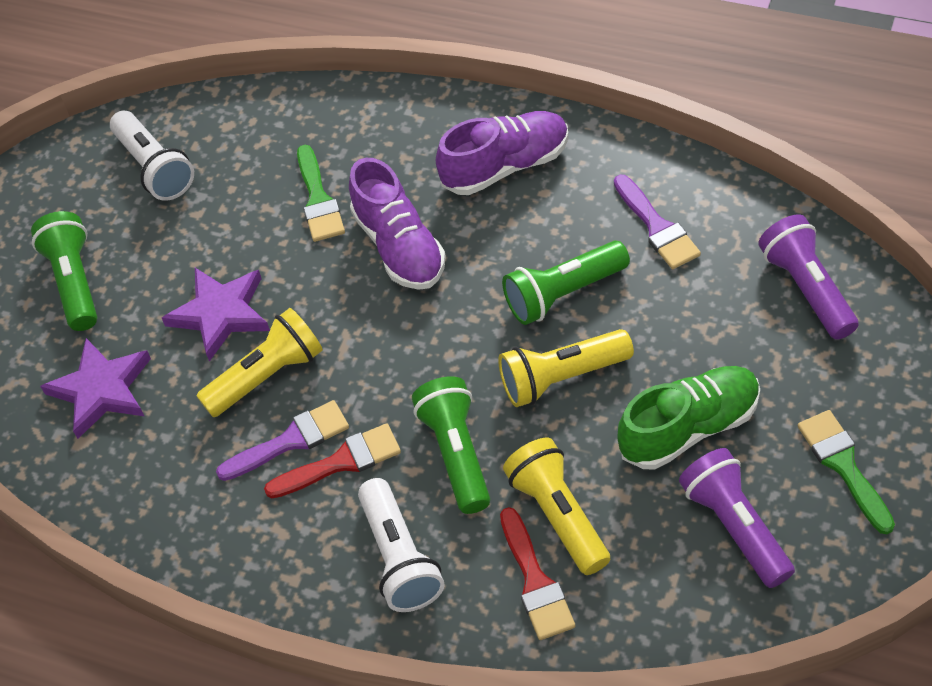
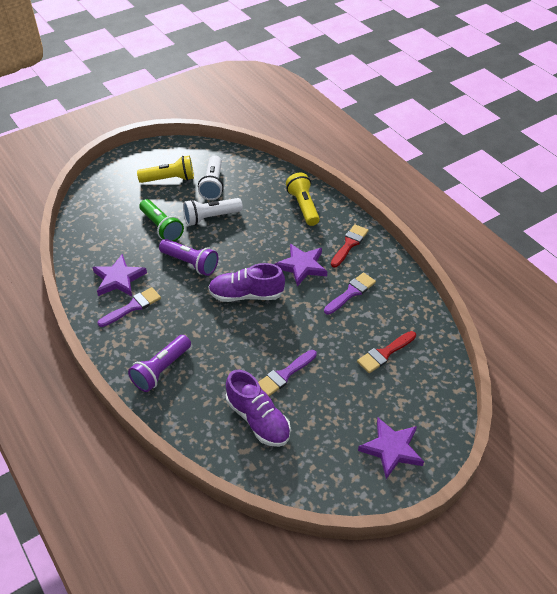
green brush: [297,145,345,242] [798,410,895,534] = 2 -> none = 0
green flashlight: [31,211,97,331] [412,376,490,514] [502,241,630,325] = 3 -> [139,199,184,242] = 1
green shoe: [618,366,760,469] = 1 -> none = 0
purple brush: [216,400,349,481] [614,175,701,269] = 2 -> [98,287,161,327] [258,350,317,396] [324,273,376,315] = 3
purple star: [40,338,151,439] [162,268,270,362] = 2 -> [92,254,147,296] [275,243,327,287] [358,418,424,479] = 3
yellow flashlight: [197,308,323,417] [498,329,634,407] [503,438,610,575] = 3 -> [137,156,194,183] [286,173,320,226] = 2

